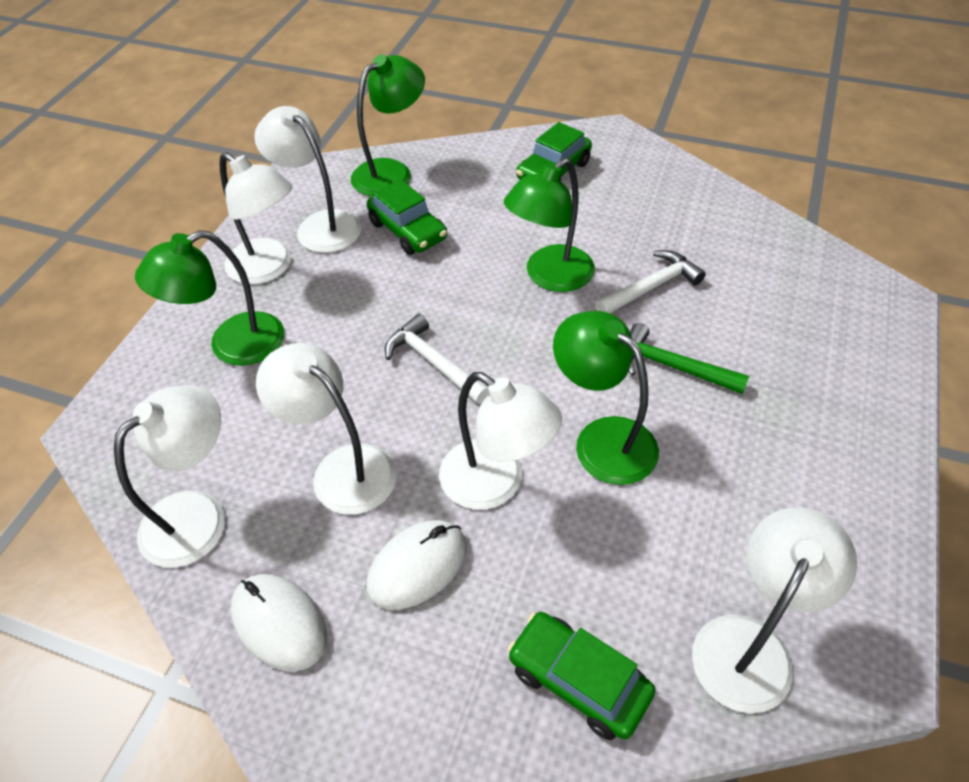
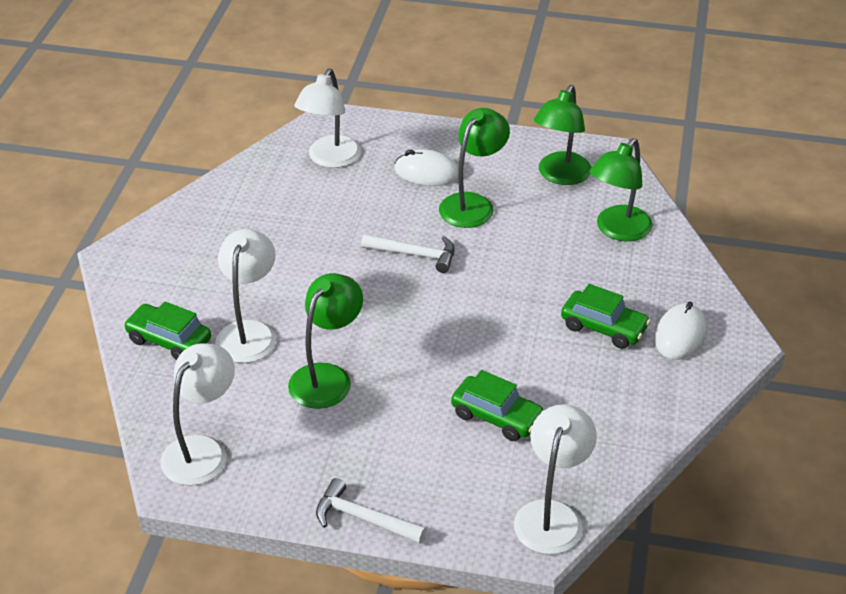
green hammer: [629,323,749,394] = 1 -> none = 0
white lamp: [114,385,225,568] [219,152,292,285] [254,106,361,253] [256,343,397,515] [439,372,562,510] [692,507,857,713] = 6 -> [160,344,235,486] [215,229,276,363] [294,69,361,168] [514,404,597,554] = 4

